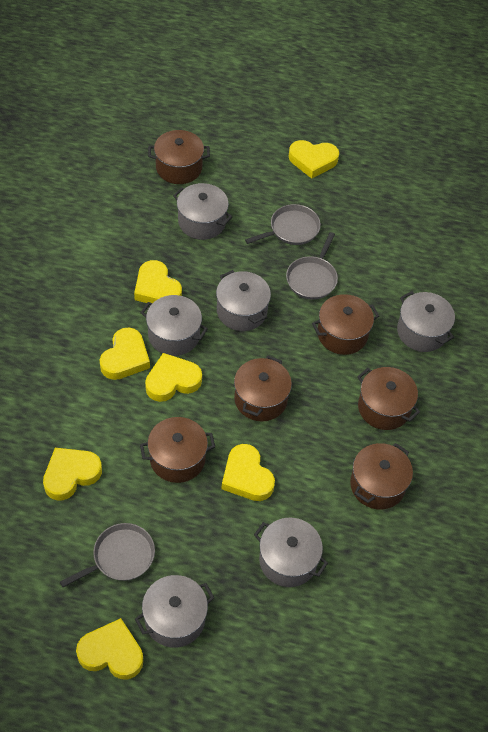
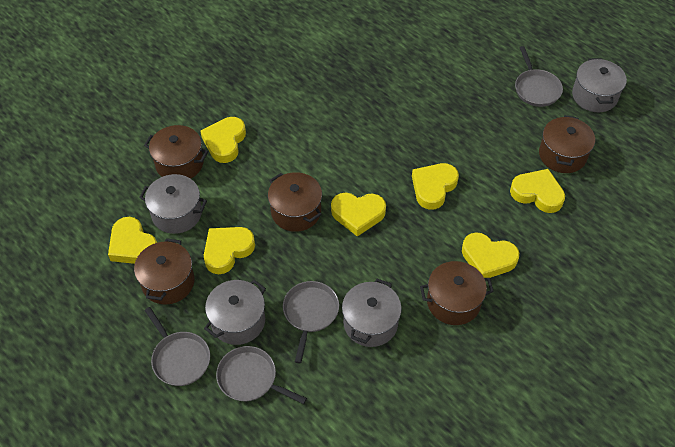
brown pot: [140,417,215,483] [148,130,210,184] [234,356,292,421] [312,294,379,355] [350,443,413,510] [357,367,420,430] = 6 -> [134,238,195,305] [144,125,208,179] [268,172,322,232] [420,261,494,325] [539,115,595,173] = 5
grey pan: [60,523,155,587] [245,204,321,245] [286,232,338,300] = 3 -> [144,307,210,386] [216,346,307,404] [283,281,339,364] [515,46,563,107] = 4
grey pot: [135,575,215,648] [141,295,208,356] [173,183,233,240] [216,270,271,331] [254,518,328,587] [397,291,455,352] = 6 -> [139,174,207,234] [204,280,266,345] [342,279,402,347] [572,58,627,112] = 4

